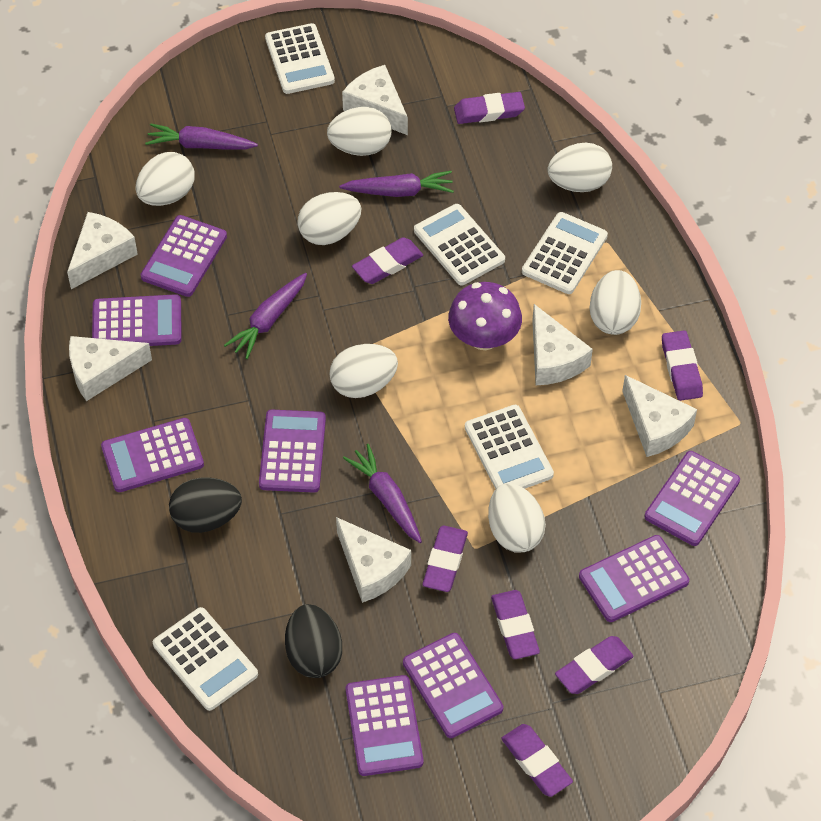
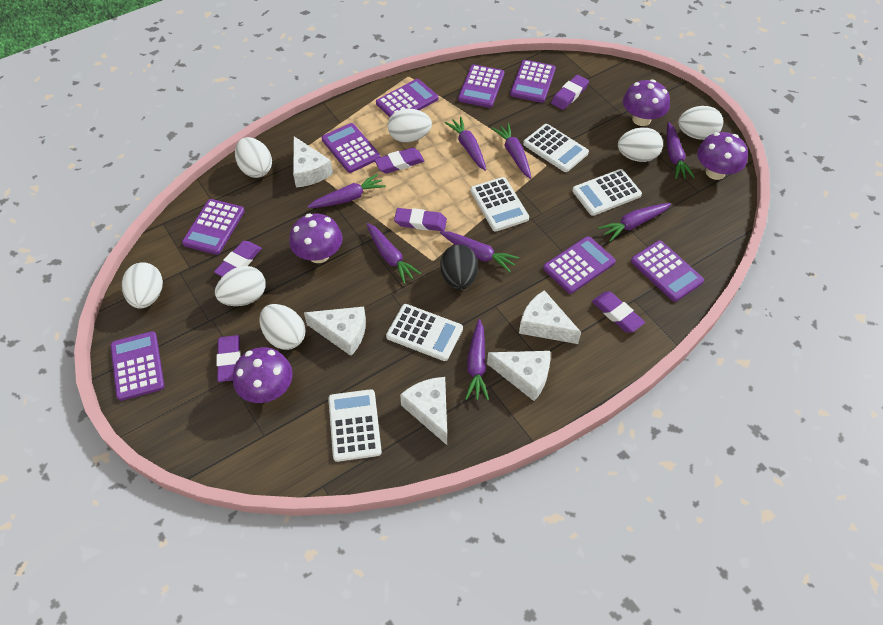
black egg: [169,478,242,533] [285,604,342,678] = 2 -> [440,245,478,290] = 1
purple carrot: [145,123,258,150] [224,273,307,359] [339,171,454,197] [343,444,422,543] = 4 -> [307,174,386,208] [367,223,422,284] [440,231,519,272] [445,117,486,171] [465,319,489,400] [492,123,531,179] [598,203,671,242] [667,122,695,179] = 8
purple eraser: [352,237,423,284] [422,525,468,592] [454,92,525,124] [491,590,540,659] [501,724,573,797] [555,636,634,694] [662,331,703,401] = 7 -> [214,241,262,277] [216,335,240,382] [374,148,424,174] [394,208,447,231] [551,75,589,110] [592,291,645,333] = 6
purple mushroom: [448,282,522,350] = 1 -> [233,347,293,403] [289,214,343,263] [623,79,670,126] [697,132,748,180] = 4
white cheese: [67,212,138,289] [69,336,152,401] [336,517,411,603] [342,65,408,135] [532,304,593,385] [622,375,697,457] = 6 -> [293,137,333,187] [304,307,366,356] [400,377,447,445] [487,351,551,401] [519,290,581,344] = 5

